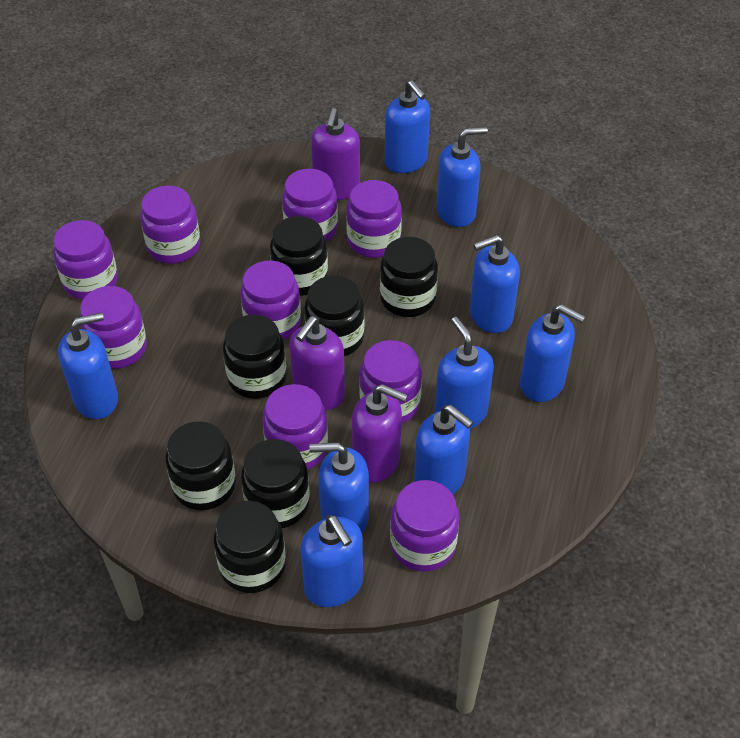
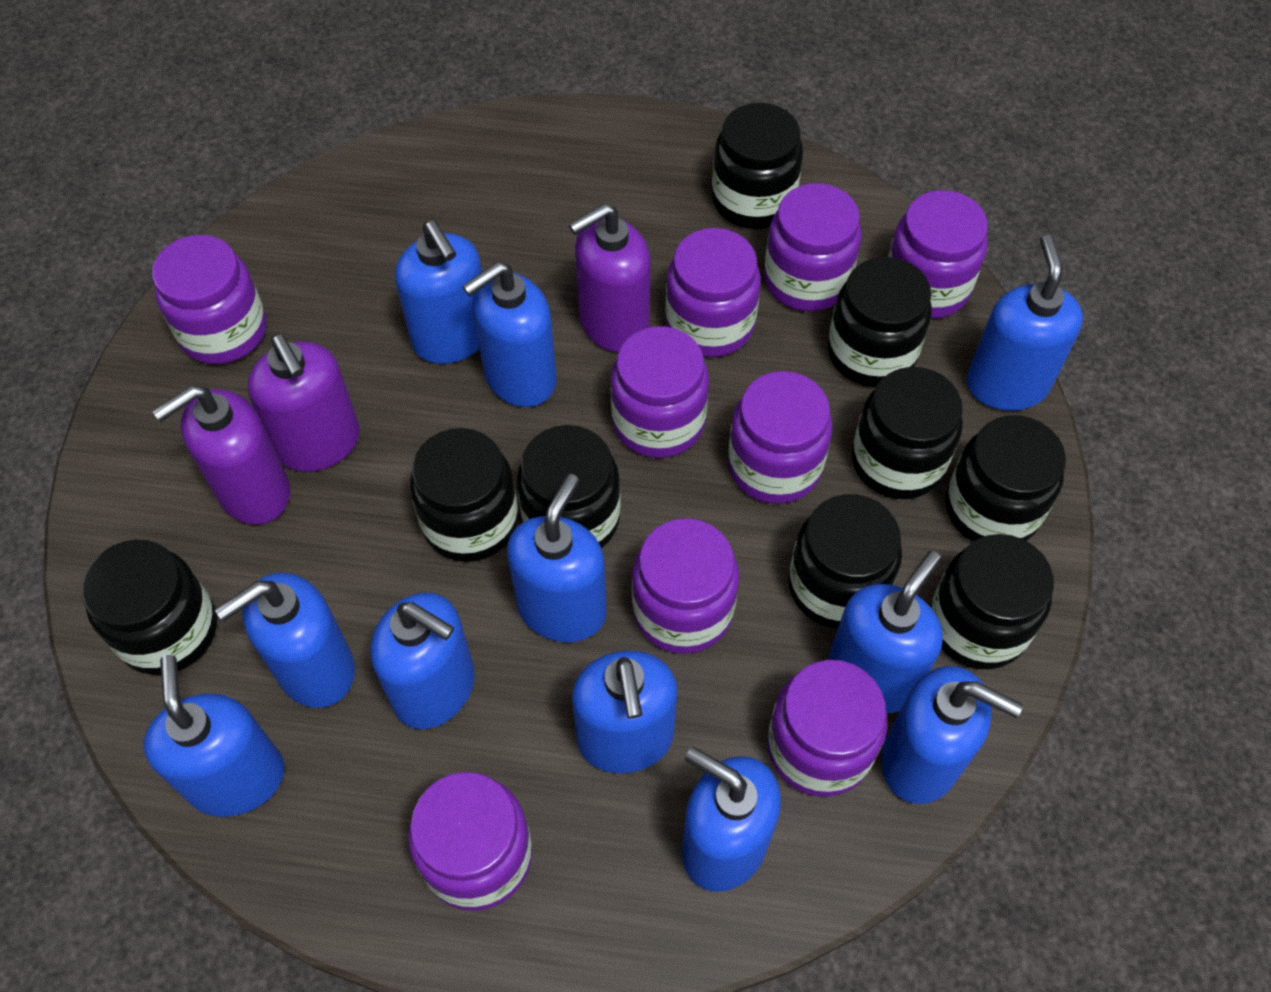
black jar: [166,421,236,511] [214,501,286,593] [223,315,286,399] [241,439,310,529] [270,216,328,296] [305,275,364,356] [380,237,438,317] = 7 -> [82,540,217,675] [410,428,518,562] [517,425,621,549] [712,103,803,229] [789,494,902,629] [828,257,932,387] [852,367,963,499] [930,534,1054,669] [946,415,1066,542] = 9
blue soap dispenser: [58,312,118,419] [300,515,363,607] [309,442,369,533] [385,80,430,173] [414,405,473,494] [435,317,494,429] [436,127,488,227] [470,235,520,333] [520,304,585,402] = 9 -> [144,655,284,817] [215,573,355,708] [370,592,475,729] [395,221,482,364] [462,262,557,407] [507,474,607,642] [572,650,677,773] [682,747,781,892] [828,551,943,713] [881,666,1023,804] [967,235,1083,411] = 11

